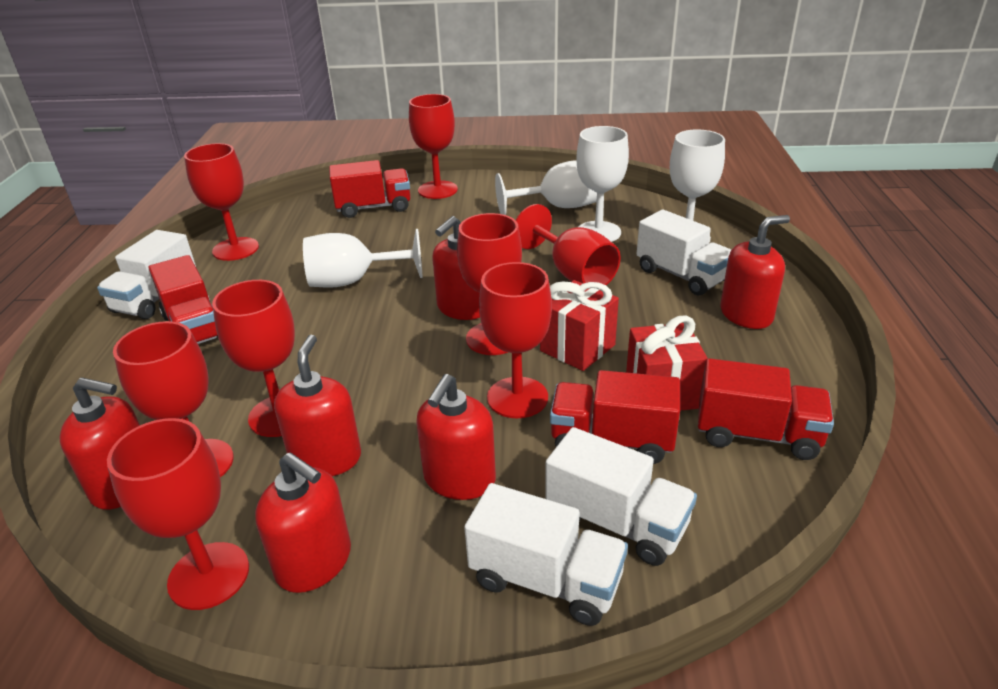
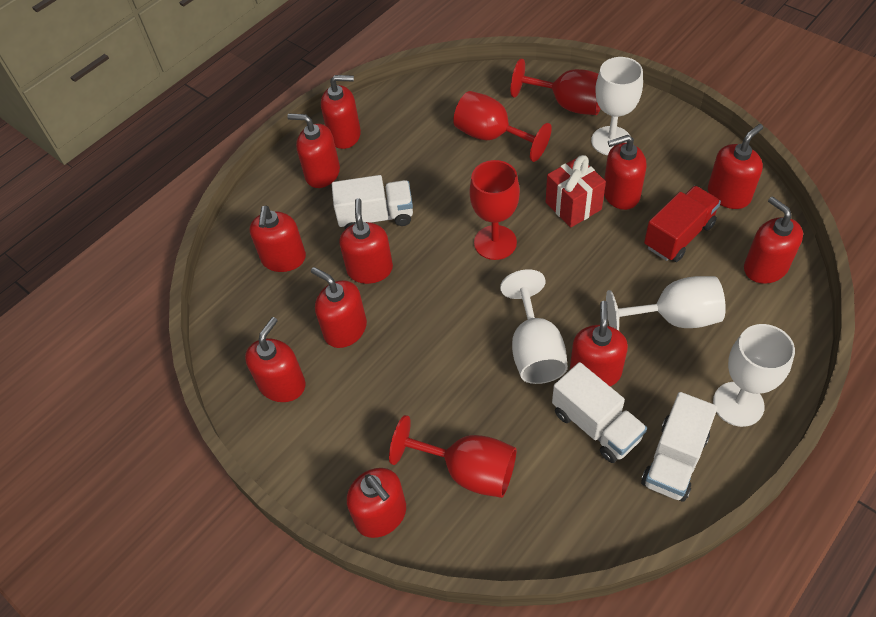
red gift: [540,280,619,371] [626,315,708,411] = 2 -> [546,155,606,228] = 1
red goblet: [107,418,249,610] [113,321,234,477] [184,143,259,261] [212,280,295,437] [409,94,458,199] [457,213,522,355] [479,262,552,418] [516,204,621,285] = 8 -> [389,415,516,498] [453,91,552,162] [469,160,520,260] [511,59,600,115] = 4
red soap dispenser: [59,377,140,510] [255,453,351,593] [274,335,361,476] [416,374,496,500] [432,216,480,320] [720,215,790,329] = 6 -> [245,317,306,402] [250,206,306,272] [287,114,340,188] [311,267,367,348] [321,75,361,149] [339,198,393,284] [347,468,406,538] [570,301,628,386] [604,135,647,210] [708,124,763,209] [744,196,803,284] = 11
red truck: [148,255,218,344] [329,160,411,218] [550,370,680,464] [698,358,834,460] = 4 -> [644,186,721,262] = 1
white truck: [97,230,196,319] [464,483,628,626] [545,427,697,566] [637,210,731,295] = 4 -> [332,175,413,229] [552,362,647,463] [641,392,717,502] = 3

